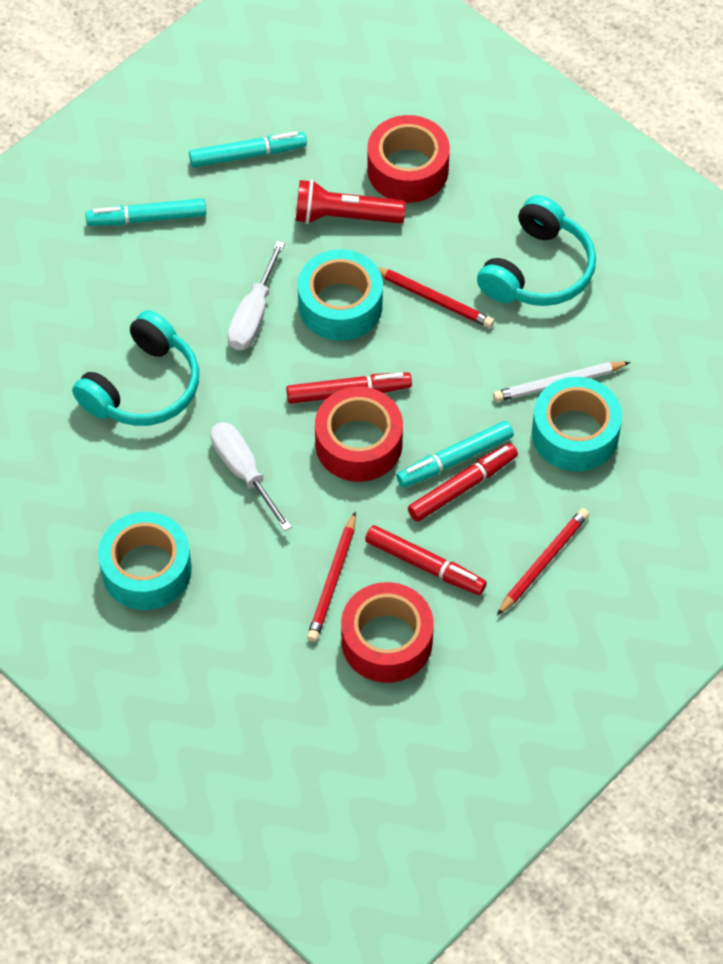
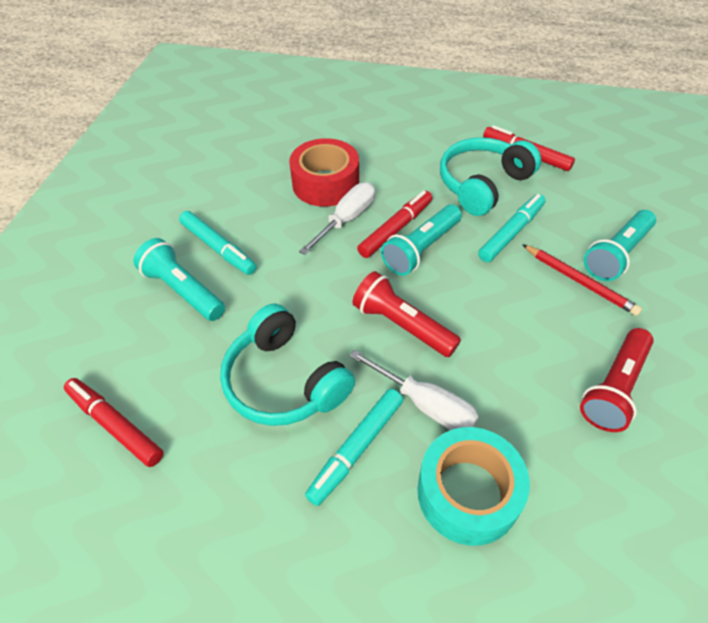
red flashlight: [296,180,406,224] = 1 -> [353,271,461,357] [580,328,654,432] = 2
red pencil: [307,511,356,642] [378,267,494,328] [497,508,589,615] = 3 -> [522,244,642,316] = 1
red tape: [315,387,403,482] [341,582,434,683] [367,115,450,203] = 3 -> [289,138,359,207] = 1
turquoise flashlight: none = 0 -> [134,238,225,321] [381,204,462,276] [584,210,656,281] = 3
turquoise tape: [98,512,192,610] [298,249,383,341] [532,377,622,472] = 3 -> [417,427,530,546] = 1
white pencil: [493,362,630,402] = 1 -> none = 0

